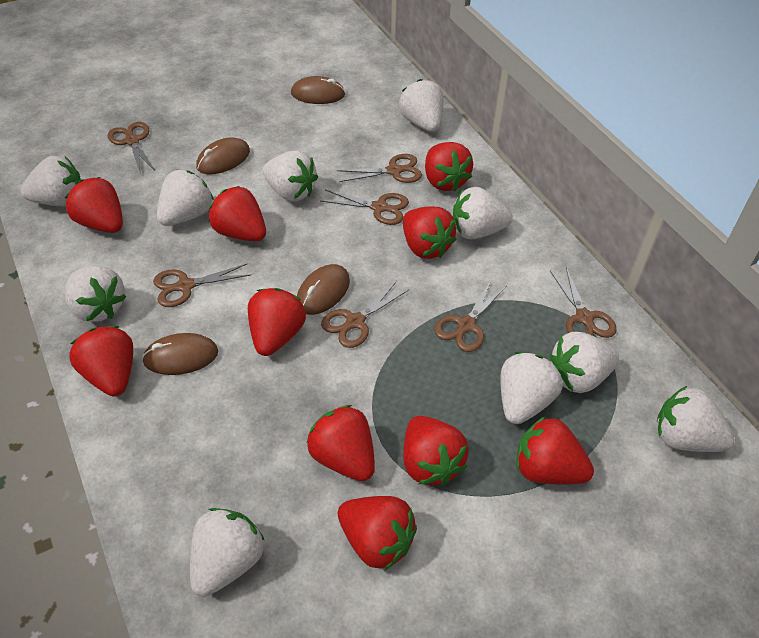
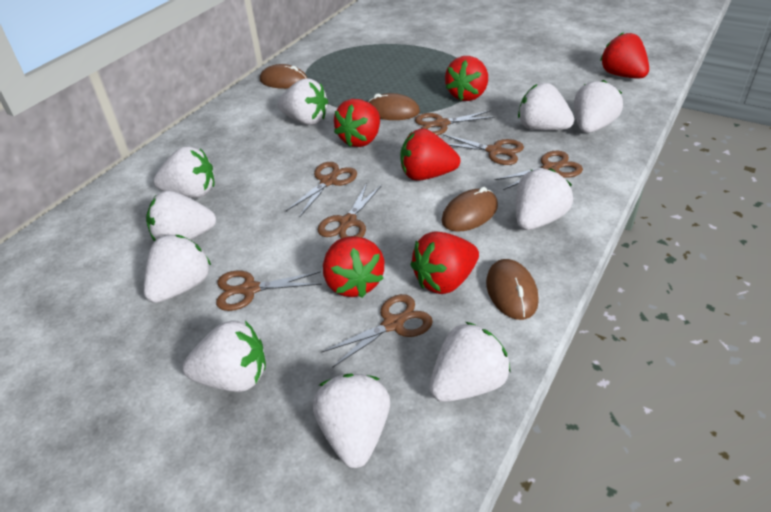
red strawberry: [65,177,123,233] [69,326,133,396] [209,186,266,241] [248,288,306,356] [307,405,375,481] [338,496,417,570] [403,206,457,259] [403,416,469,486] [425,142,473,192] [516,417,594,485] = 10 -> [323,236,384,298] [334,99,380,147] [400,128,460,181] [410,231,479,294] [445,56,488,101] [600,32,649,79] = 6

